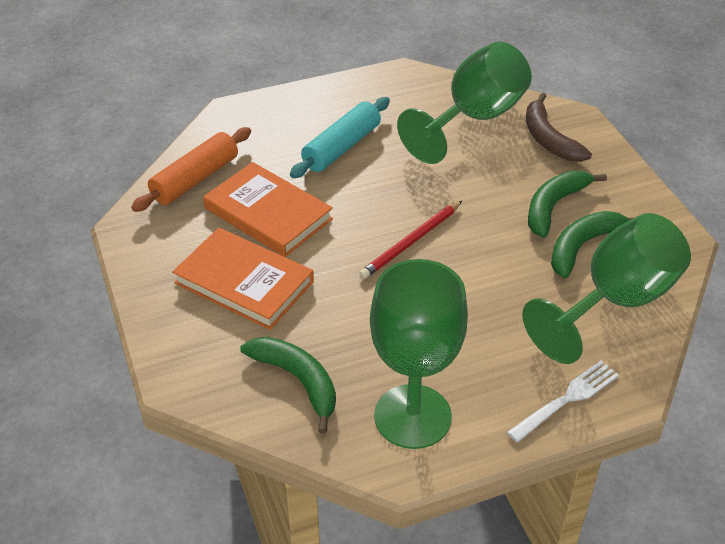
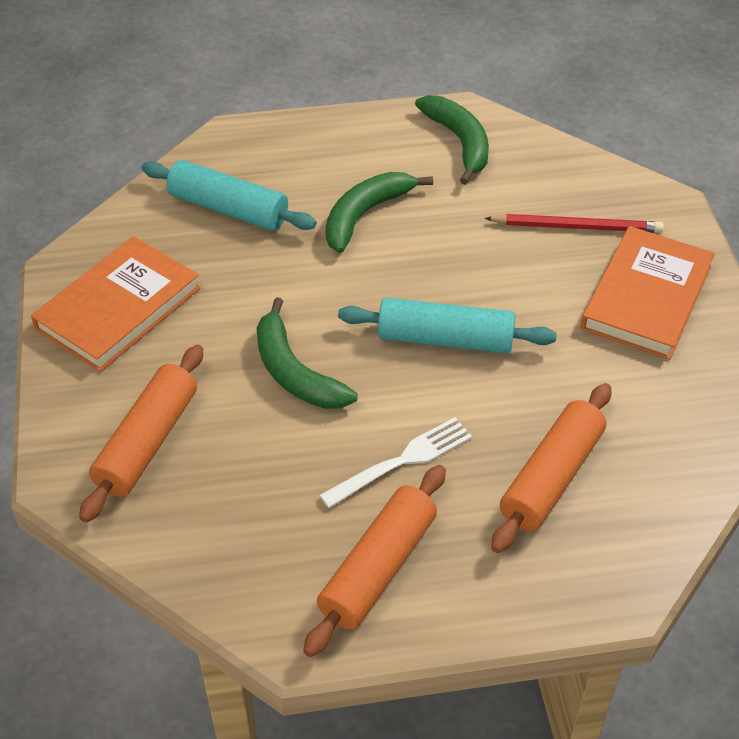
brown banana: [526,93,592,162] = 1 -> none = 0
green goblet: [370,259,468,449] [397,42,532,164] [522,213,691,364] = 3 -> none = 0
orange rolling pin: [131,127,251,212] = 1 -> [79,345,203,523] [303,465,446,657] [491,383,611,553] = 3
turquoise rolling pin: [290,97,390,178] = 1 -> [141,160,316,231] [338,298,557,353] = 2

